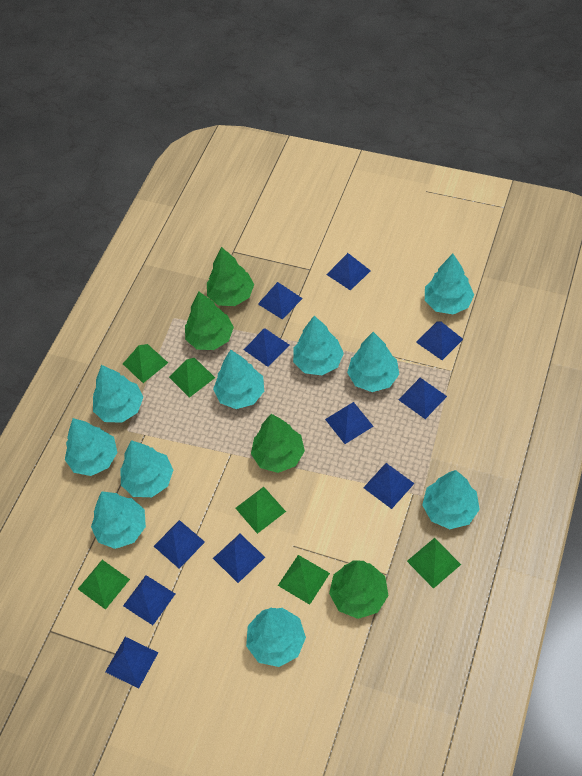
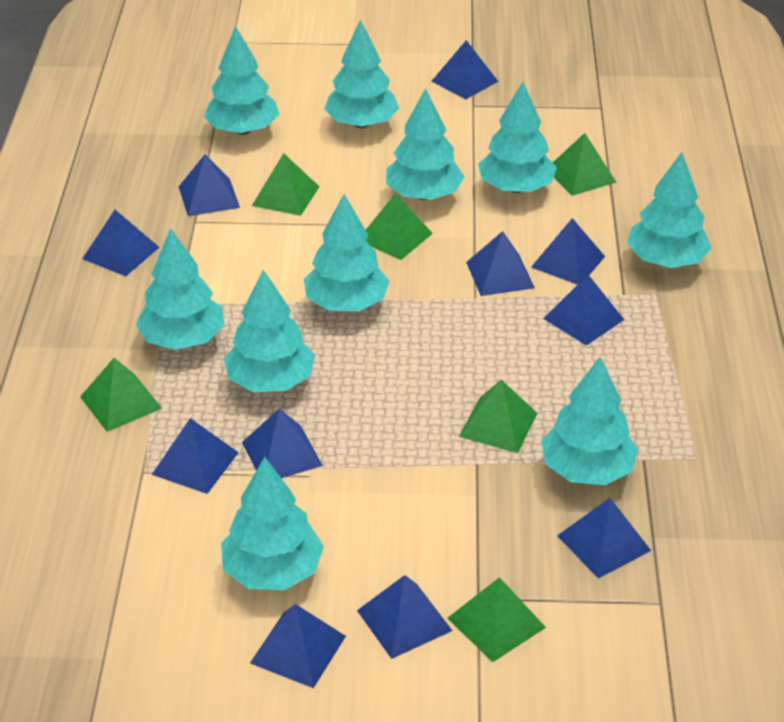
green tree: [185,291,234,350] [207,247,254,306] [251,414,305,473] [329,560,388,619] = 4 -> none = 0

